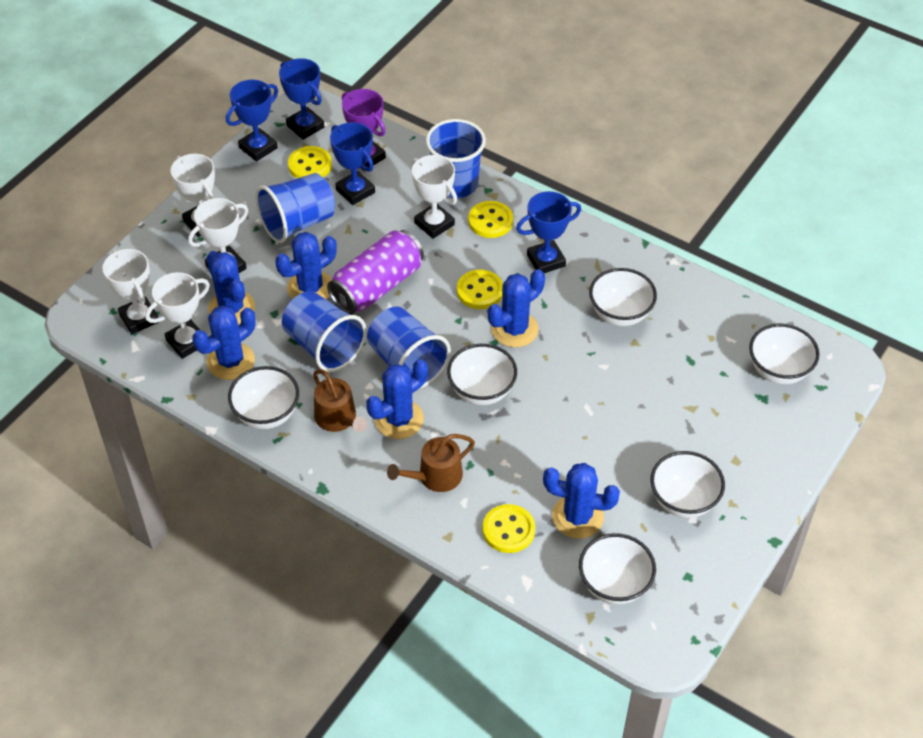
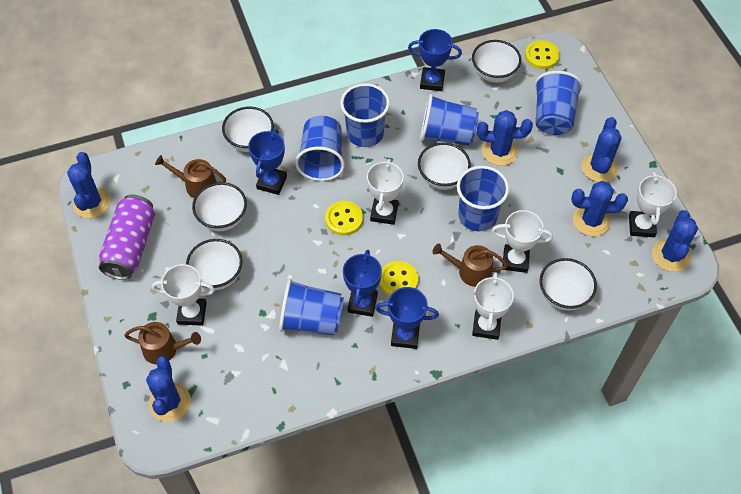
blue cup: [255,173,335,243] [282,291,367,372] [367,306,451,389] [426,119,486,198] = 4 -> [279,279,344,335] [295,116,345,181] [340,83,390,147] [420,94,479,146] [457,166,509,231] [535,71,583,135] = 6
brown watering can: [313,369,367,432] [387,434,475,492] = 2 -> [124,322,201,364] [155,155,226,198] [433,244,508,287] = 3
purple trophy: [342,89,386,171] = 1 -> none = 0
yellow button: [288,146,332,178] [457,270,503,309] [468,201,513,238] [483,504,535,553] = 4 -> [325,201,363,236] [379,261,418,296] [525,40,560,69] = 3

